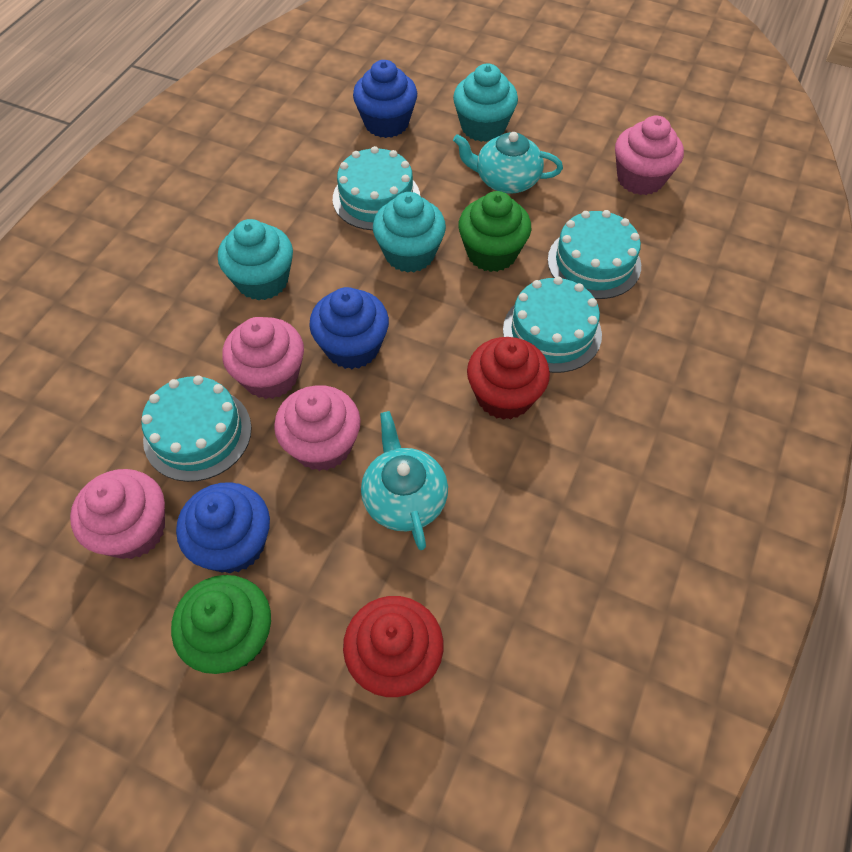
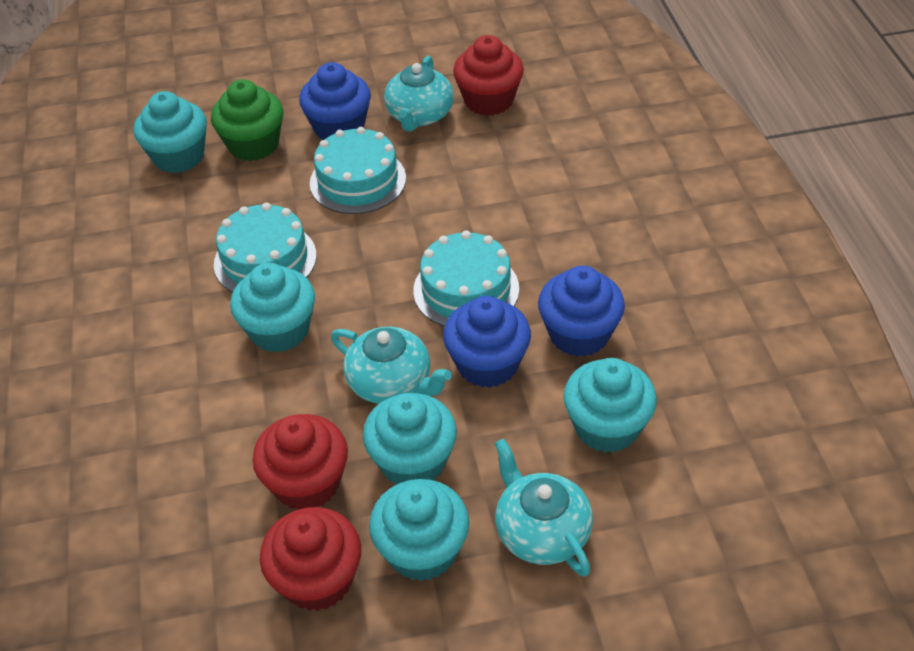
green cupcake: [171,575,271,674] [458,191,531,272] = 2 -> [211,79,283,161] = 1
pink cupcake: [70,469,165,559] [222,317,304,399] [274,385,361,471] [615,115,684,195] = 4 -> none = 0
red cupcake: [343,596,443,697] [467,337,550,420] = 2 -> [253,414,348,510] [260,507,361,611] [453,35,524,116] = 3
turquoise cake: [141,376,252,482] [333,146,420,230] [503,276,602,373] [548,210,641,299] = 4 -> [214,202,316,292] [310,127,406,214] [413,231,519,327] = 3
turquoise cupcake: [218,219,293,301] [373,192,446,273] [453,63,518,142] = 3 -> [133,91,207,173] [230,263,315,353] [363,393,457,485] [369,479,469,581] [563,358,657,453] = 5
turquoise teapot: [361,411,448,550] [453,132,563,194] = 2 -> [331,327,452,404] [384,56,454,132] [495,439,593,577] = 3

